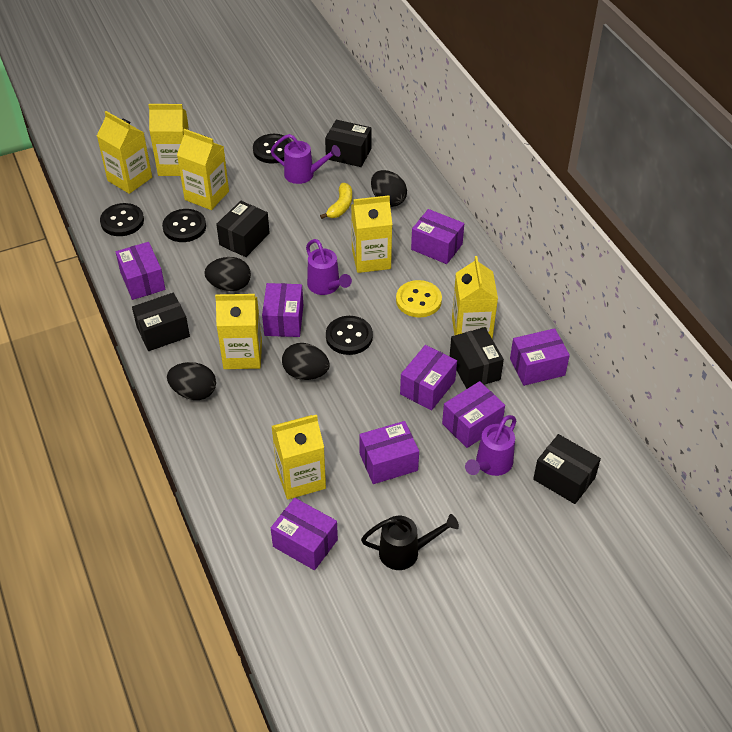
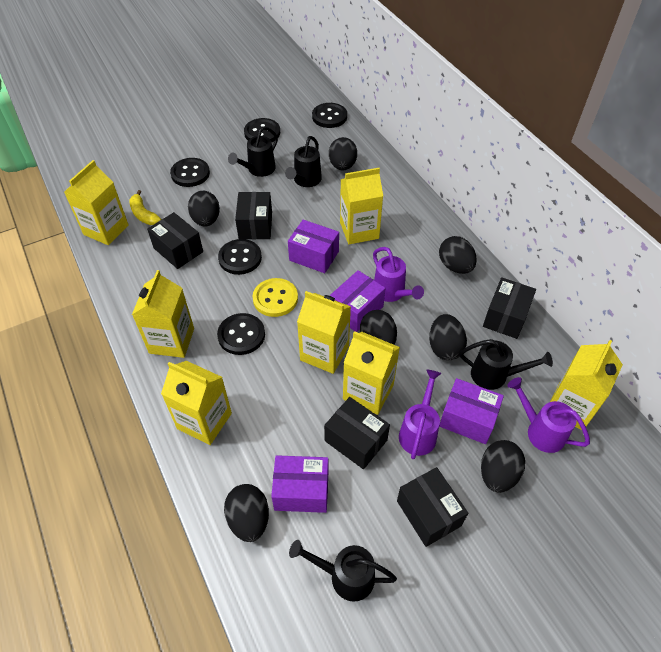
black button: [100,203,144,236] [162,209,206,242] [253,134,292,163] [326,316,373,355] = 4 -> [170,158,210,187] [217,313,265,355] [218,239,262,275] [244,118,280,142] [312,103,347,128] = 5
black egg: [167,362,216,400] [204,257,251,291] [282,343,330,380] [371,170,407,207] = 4 -> [188,191,220,226] [224,484,269,542] [329,137,357,170] [360,310,397,345] [429,314,467,360] [439,236,477,274] [481,440,525,493] = 7
black watering can: [361,514,459,570] = 1 -> [228,126,278,177] [285,136,322,187] [289,540,397,602] [460,339,553,390] = 4
purple box: [116,242,165,300] [262,283,303,337] [271,498,338,570] [359,421,419,484] [400,345,457,410] [411,209,464,264] [442,381,505,448] [510,328,570,386] = 8 -> [271,455,328,513] [288,220,339,273] [330,270,385,332] [439,378,504,444] = 4

